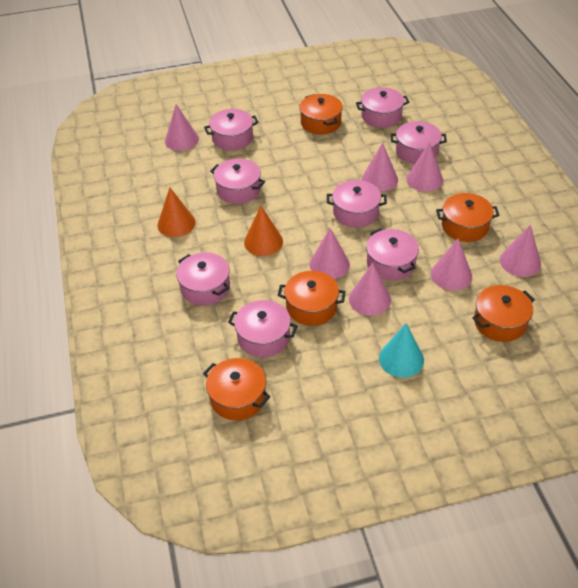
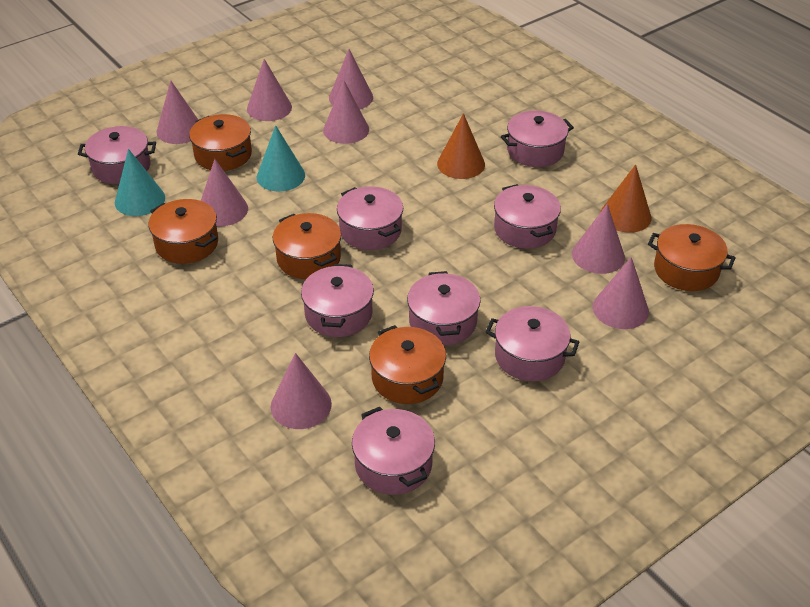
pink cone: [165,104,199,151] [310,228,350,279] [349,263,391,316] [362,142,398,192] [406,142,443,192] [431,238,472,291] [500,225,541,277] = 7 -> [156,80,198,144] [201,159,248,226] [247,59,292,121] [270,353,332,429] [323,80,369,144] [329,49,373,109] [572,204,625,274] [593,257,649,329] = 8
turquoise cone: [379,323,424,378] = 1 -> [115,149,165,216] [257,125,305,191] = 2

